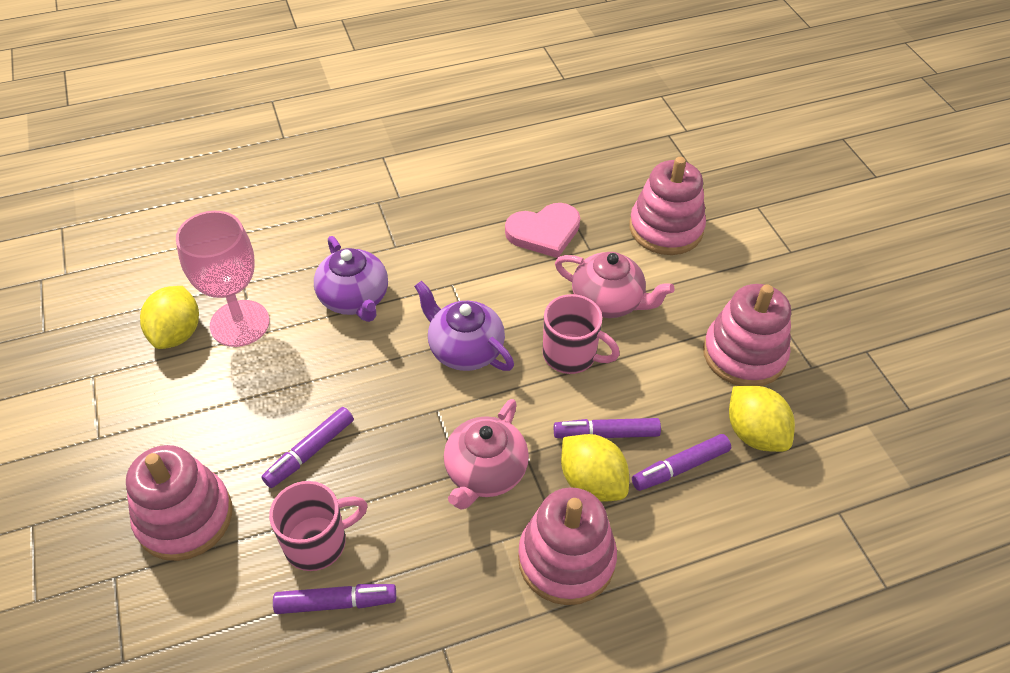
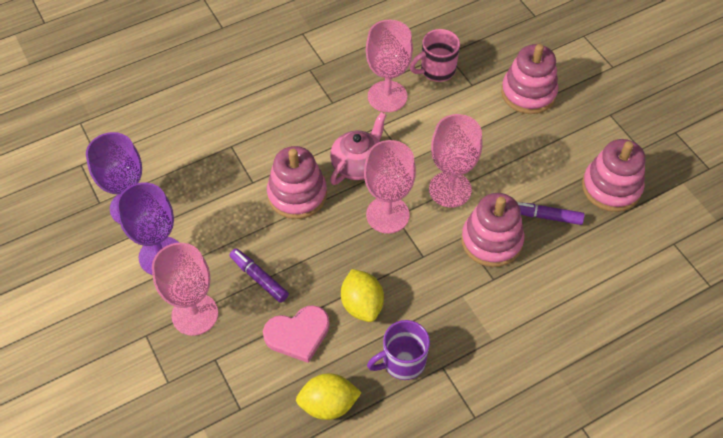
pink goblet: [176,211,270,347] = 1 -> [152,243,218,336] [364,140,416,234] [366,20,413,112] [429,114,482,207] = 4
pink mug: [269,481,368,571] [543,294,620,374] = 2 -> [410,29,460,82] = 1
pink teapot: [444,399,529,510] [555,252,675,318] = 2 -> [330,112,386,185] = 1
purple goblet: none = 0 -> [86,132,142,224] [116,183,179,275] = 2
purple marker: [261,407,354,488] [273,584,396,614] [554,418,661,438] [632,434,731,491] = 4 -> [229,248,289,303] [517,202,584,225] = 2
purple mug: none = 0 -> [367,320,430,380] = 1
purple teapot: [314,236,388,322] [414,281,514,371] = 2 -> none = 0
yellow lemon: [140,286,199,349] [561,434,629,502] [729,386,795,452] = 3 -> [296,373,362,420] [341,269,384,322] = 2

